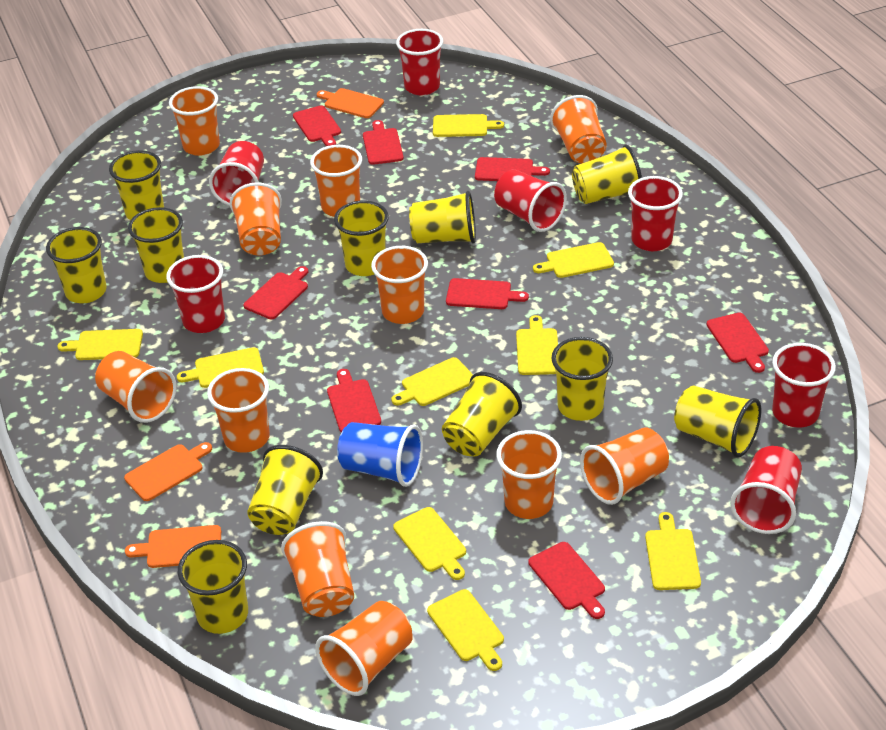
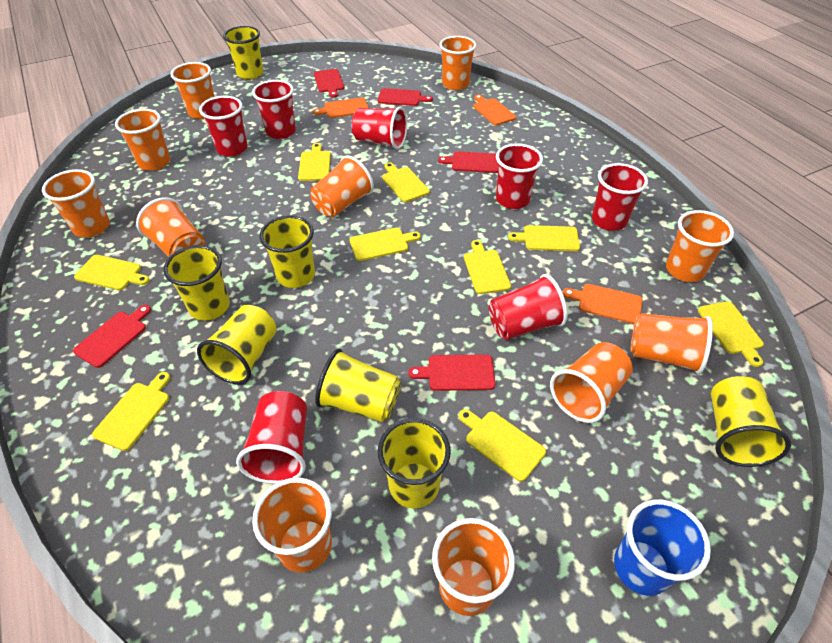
red cutting board: [244,266,308,319] [293,105,341,146] [327,369,381,432] [363,120,404,165] [446,278,529,309] [475,157,550,181] [529,542,605,619] [706,313,769,373] = 8 -> [73,305,151,368] [314,69,344,98] [378,88,433,106] [409,354,495,391] [438,151,498,173] = 5
yellow cup: [46,227,107,303] [109,150,164,220] [128,207,184,283] [177,540,248,634] [247,445,323,535] [334,200,389,276] [409,191,476,243] [442,372,522,456] [551,337,613,421] [572,145,642,204] [674,386,761,458] = 11 -> [163,245,230,321] [197,305,277,384] [223,26,263,80] [259,215,315,288] [315,349,401,422] [377,418,451,509] [711,376,791,467] = 7

